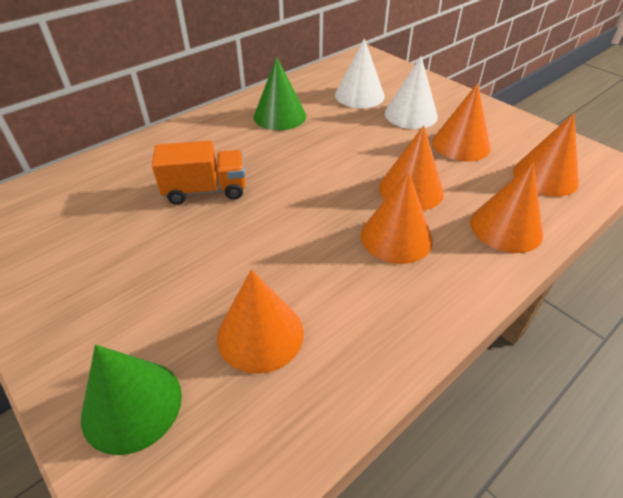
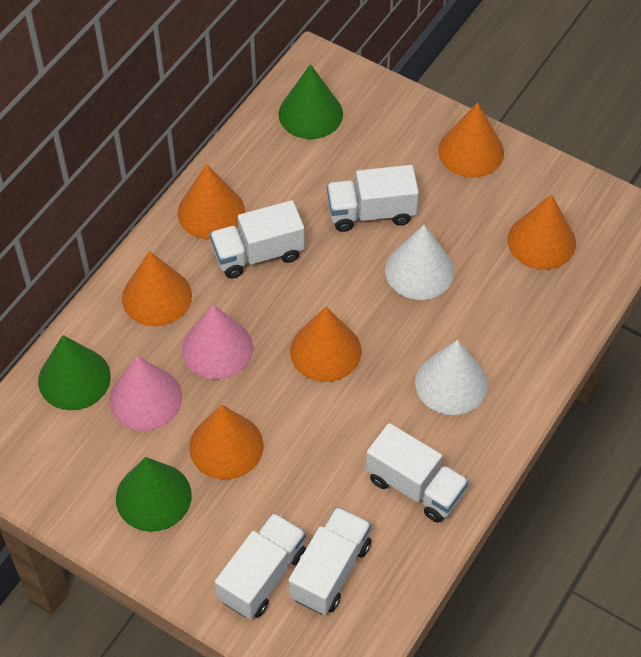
green cone: [81,345,182,455] [254,57,306,131] = 2 -> [38,335,111,410] [116,457,192,532] [279,64,343,139] = 3
orange truck: [152,141,246,205] = 1 -> none = 0
pink cone: none = 0 -> [109,355,182,431] [182,304,253,379] = 2
white truck: none = 0 -> [210,200,305,279] [215,513,306,619] [288,507,371,615] [327,165,419,232] [366,423,469,523] = 5

